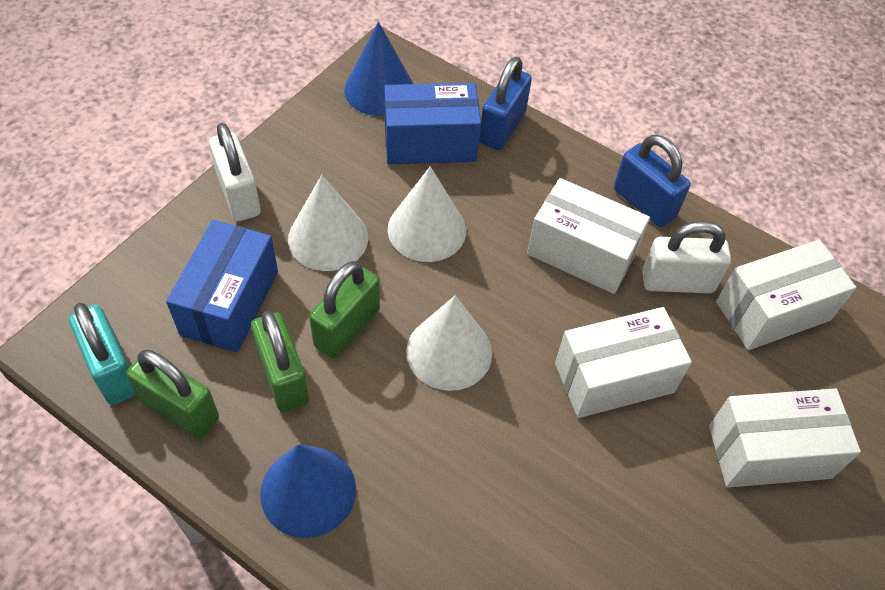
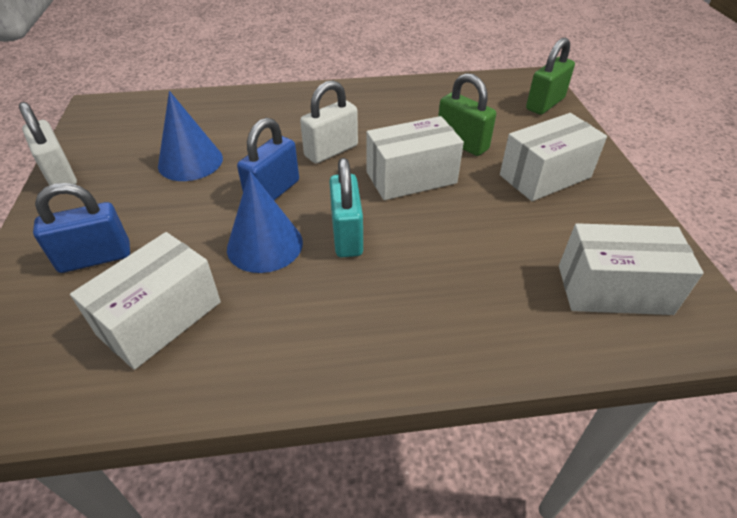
blue box: [166,220,278,352] [384,83,481,165] = 2 -> none = 0
green padlock: [126,350,219,439] [251,311,309,413] [309,261,380,359] = 3 -> [438,73,496,156] [526,38,575,115] = 2
white cone: [288,175,368,271] [388,166,466,262] [406,295,492,391] = 3 -> none = 0

